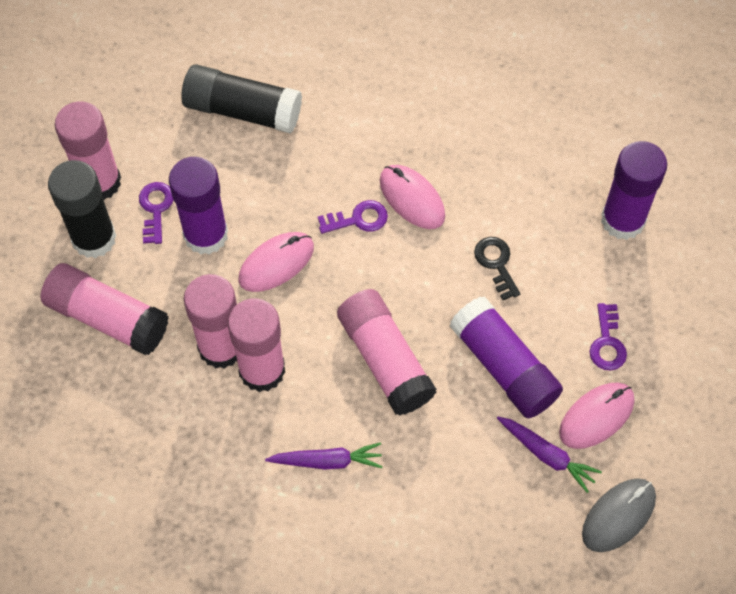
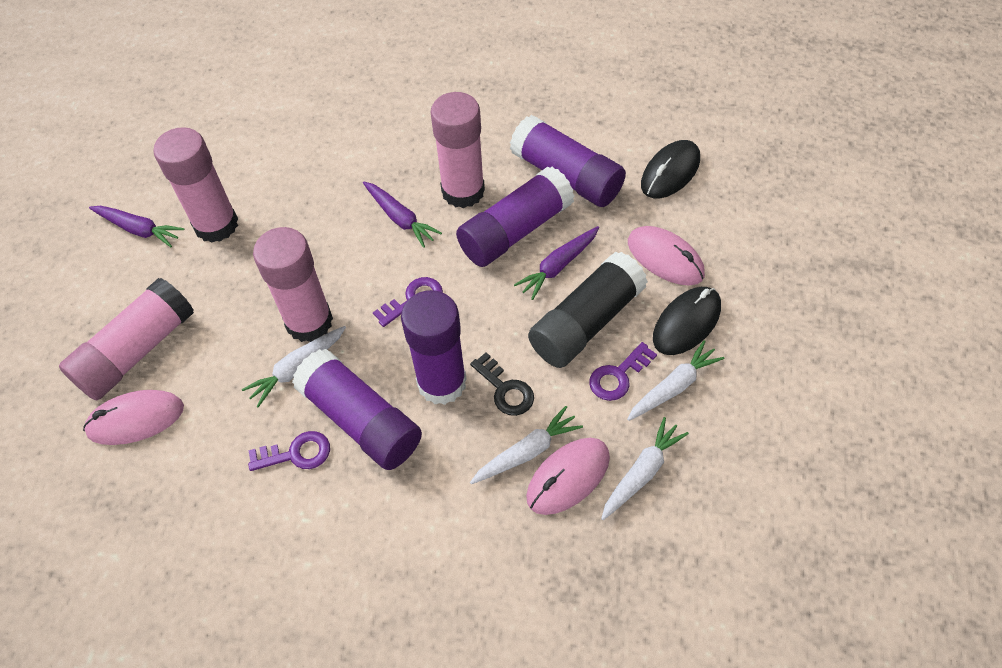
black glue stick: [48,160,116,258] [181,64,302,134] = 2 -> [528,252,648,368] = 1
black mouse: none = 0 -> [641,140,700,198] [653,287,721,355] = 2
grey mouse: [582,478,656,552] = 1 -> none = 0
pink glue stick: [40,263,169,355] [55,101,121,200] [184,274,237,369] [228,298,285,392] [337,289,437,416] = 5 -> [59,278,194,401] [153,127,238,243] [253,227,333,342] [431,92,485,208] = 4
purple carrot: [265,442,383,469] [497,417,602,493] = 2 -> [89,206,185,247] [363,182,442,248] [514,226,599,300] = 3
purple glue stick: [169,157,228,255] [450,296,563,418] [601,141,667,240] = 3 -> [292,349,422,470] [401,290,467,405] [456,167,575,267] [510,115,626,207] = 4
white carrot: none = 0 -> [242,326,346,407] [470,406,583,484] [601,417,689,520] [627,340,724,421] = 4

